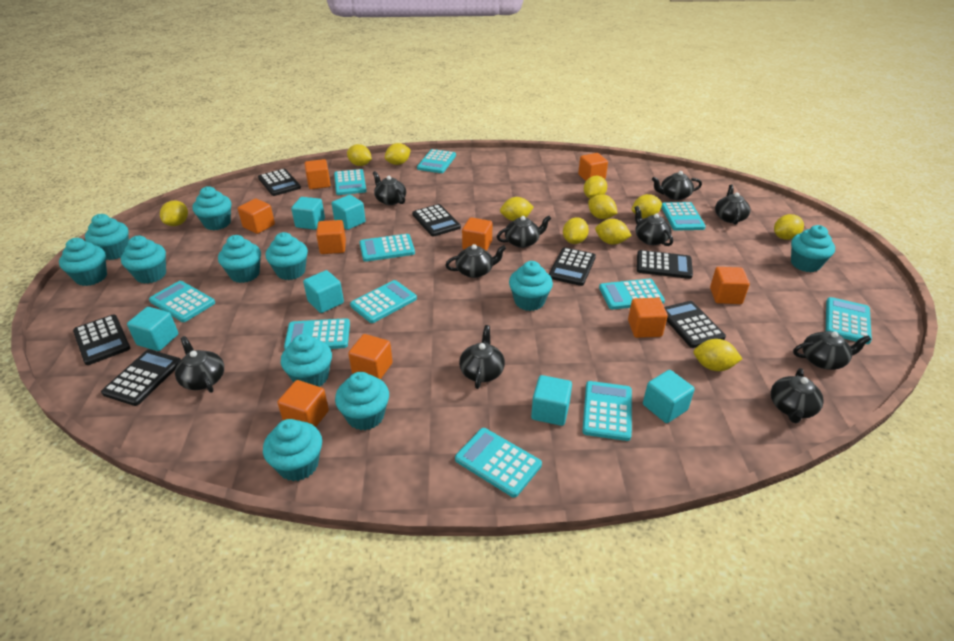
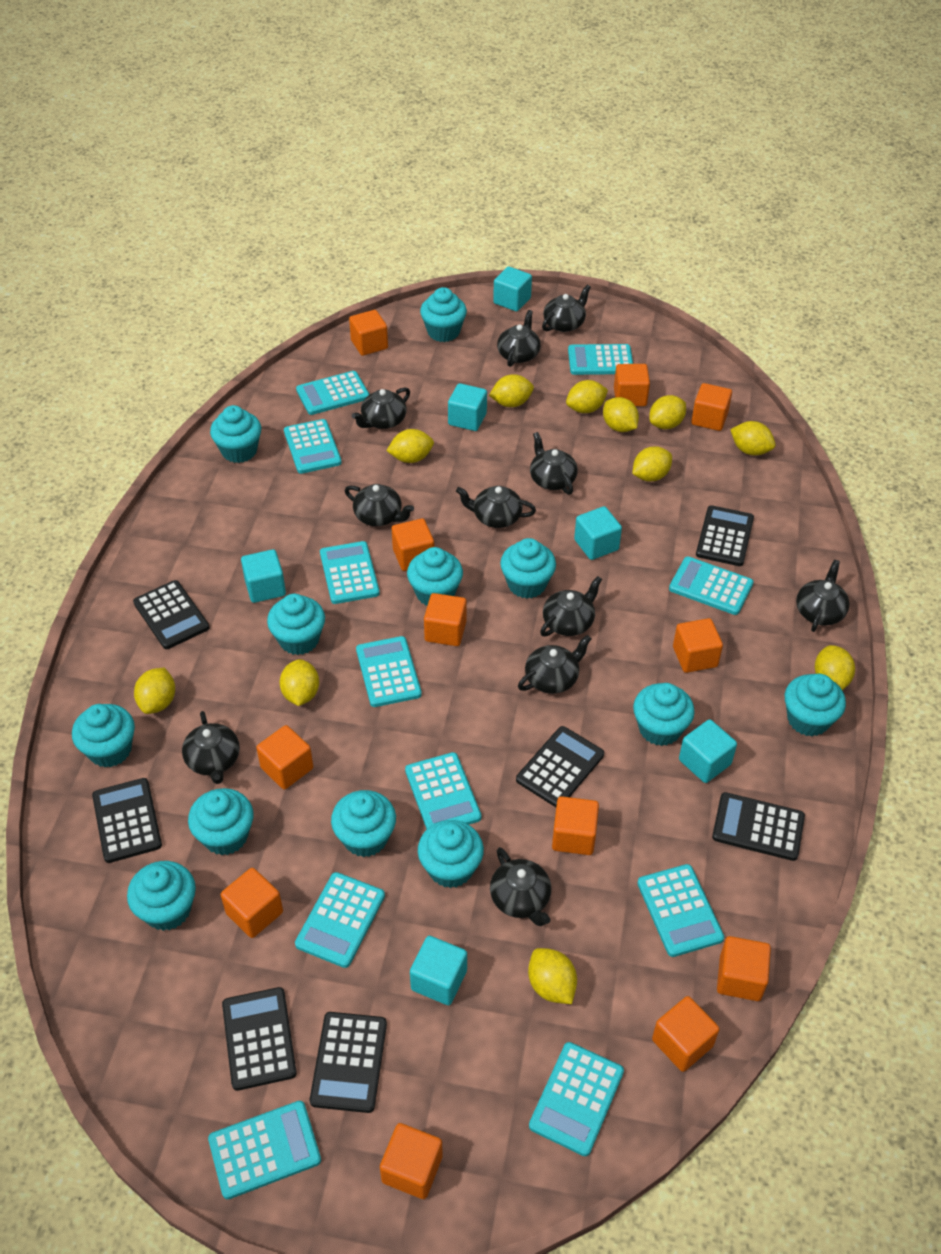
black teapot: [175,336,224,393] [373,171,406,205] [446,244,506,278] [459,325,505,389] [497,216,551,248] [635,206,673,246] [652,171,702,200] [715,184,751,225] [771,368,824,423] [793,331,871,370] = 10 -> [182,711,240,784] [345,484,414,526] [352,387,410,429] [456,486,536,528] [490,847,551,926] [497,310,541,367] [518,635,591,694] [530,432,578,495] [540,576,602,636] [542,285,591,332] [796,560,850,632] = 11
orange cube: [238,198,275,234] [278,380,329,427] [305,159,331,189] [316,220,346,254] [348,334,393,379] [462,217,492,251] [578,153,608,181] [628,298,668,338] [710,267,750,304] = 9 -> [221,868,283,938] [256,725,313,789] [349,310,388,356] [380,1123,443,1199] [392,518,434,571] [424,593,467,646] [552,796,599,855] [614,364,650,406] [652,996,719,1072] [673,618,723,673] [691,383,732,431] [717,936,771,1001] = 12
turquoise cupcake: [59,238,107,286] [85,214,129,260] [121,236,166,284] [193,186,231,230] [218,235,261,283] [263,419,322,481] [265,232,308,280] [281,334,332,387] [335,372,389,430] [509,261,553,311] [791,225,835,272] = 11 -> [72,704,135,767] [127,861,196,931] [188,788,254,855] [210,405,261,463] [267,594,325,655] [331,790,396,857] [407,547,463,606] [418,820,484,888] [420,287,467,342] [500,538,556,598] [633,683,695,746] [785,674,846,736] = 12

